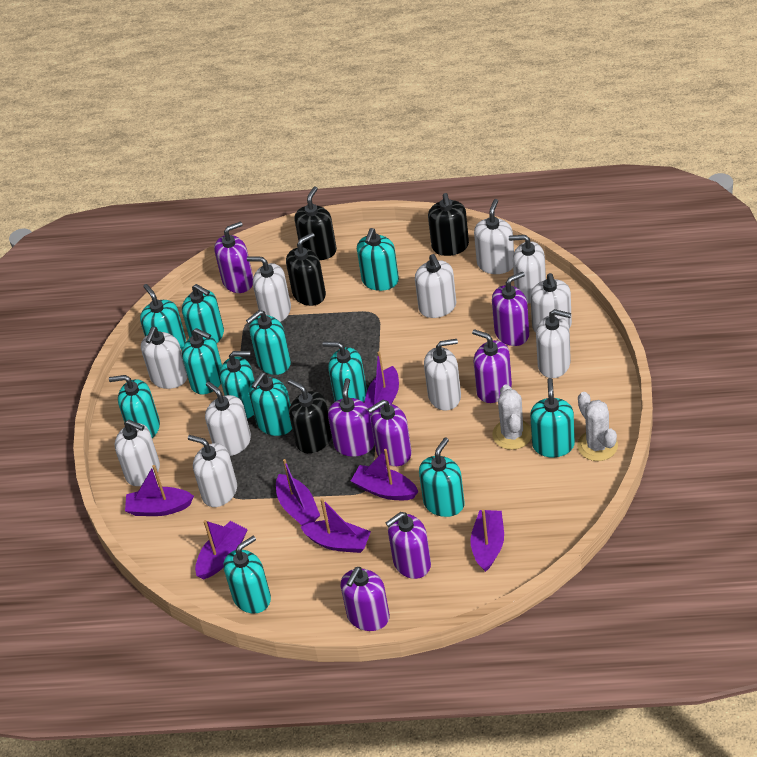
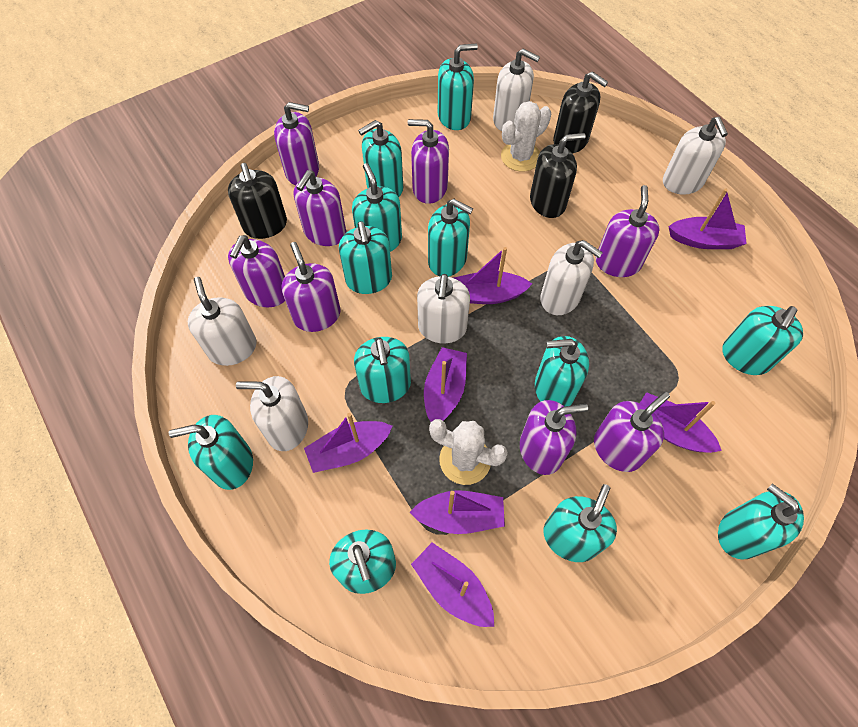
black soap dispenser: [286,233,326,306] [288,379,332,453] [294,186,337,260] [428,193,469,256] = 4 -> [228,163,287,239] [530,133,586,218] [553,71,608,153] = 3
purple soap dispenser: [214,221,253,293] [328,378,375,457] [341,567,390,631] [368,400,412,466] [386,512,431,579] [472,329,512,403] [492,272,529,346] = 7 -> [228,235,285,307] [274,102,319,185] [281,242,341,332] [294,170,346,246] [408,119,449,204] [520,400,588,475] [594,392,670,472] [596,185,660,277] = 8
white soap dispenser: [115,420,160,486] [141,327,188,389] [188,435,237,507] [205,381,251,456] [247,256,291,322] [415,254,456,318] [424,339,461,411] [474,199,514,274] [509,235,546,303] [530,273,572,333] [536,309,571,378] = 11 -> [188,277,257,366] [236,376,308,451] [417,274,470,343] [493,49,540,131] [540,240,603,315] [663,117,728,194] = 6

